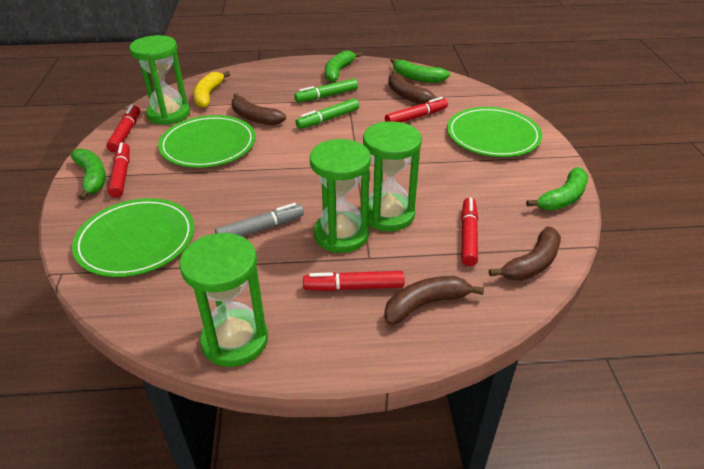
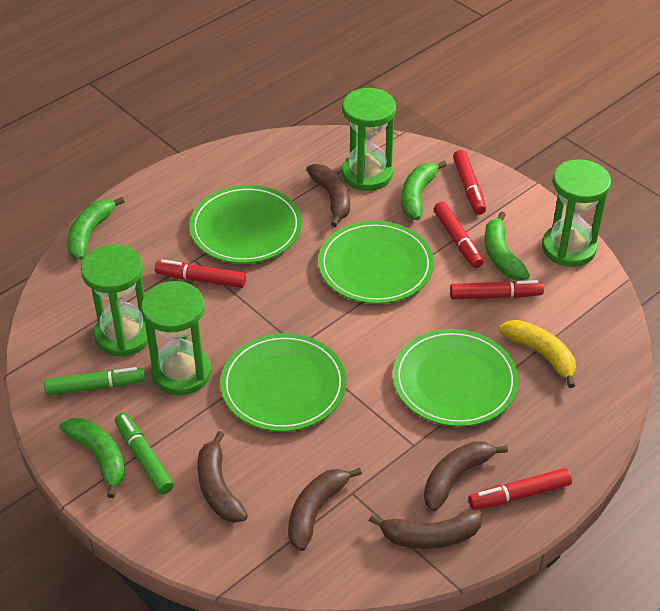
brown banana: [232,93,286,125] [384,276,484,325] [388,70,436,104] [489,226,561,281] = 4 -> [197,431,248,523] [288,468,362,551] [306,164,350,227] [369,510,483,549] [424,441,508,511] = 5
green plate: [72,198,194,277] [158,115,256,168] [447,107,542,157] = 3 -> [189,185,302,264] [220,333,346,432] [318,221,434,304] [393,329,519,427] = 4
grey marker: [215,203,304,236] = 1 -> none = 0

